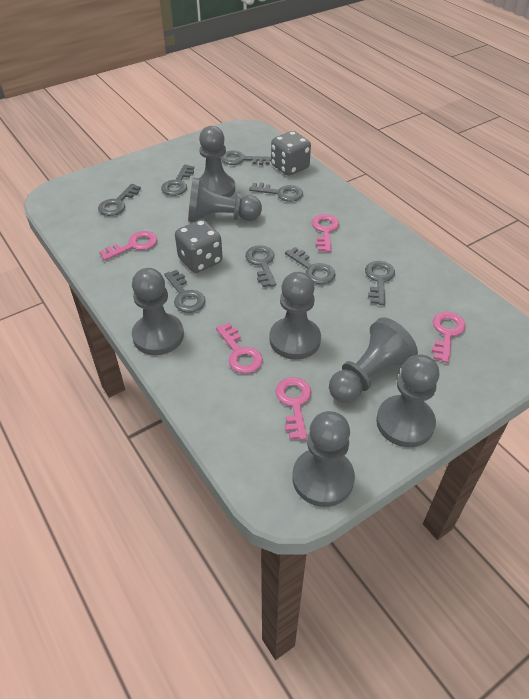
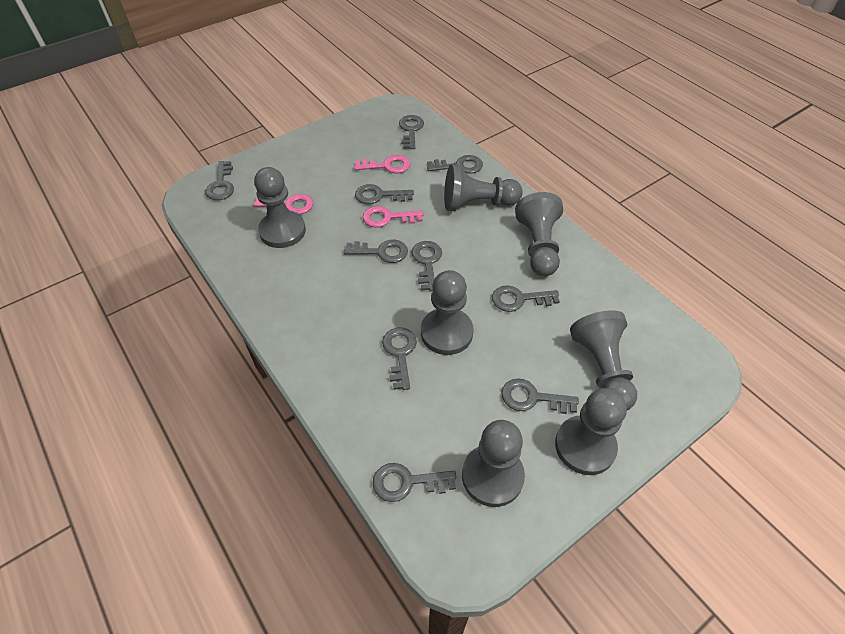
grey dice: [175,220,223,273] [271,131,311,176] = 2 -> none = 0
grey key: [98,184,141,216] [161,164,194,196] [164,270,206,313] [221,150,271,165] [245,245,276,287] [249,183,303,202] [285,247,336,284] [365,261,395,305] = 8 -> [205,161,234,200] [344,240,408,263] [355,184,414,204] [373,463,456,502] [382,327,417,390] [399,115,424,149] [412,241,442,291] [427,155,483,174] [492,285,560,312] [501,378,579,414] = 10
pink key: [99,231,157,261] [216,323,263,374] [275,377,311,440] [312,214,339,252] [432,312,466,363] = 5 -> [253,194,313,215] [354,155,410,173] [363,206,423,228] = 3

